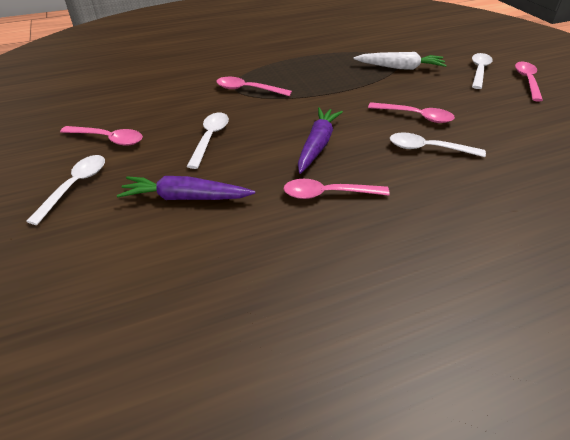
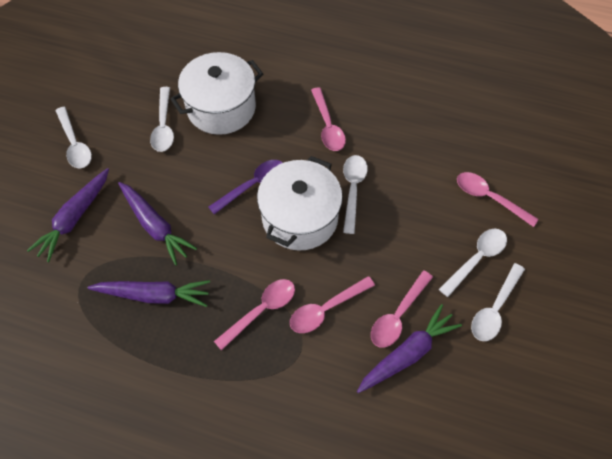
purple carrot: [117,176,255,200] [298,107,343,174] = 2 -> [27,168,109,262] [88,280,210,307] [118,182,197,265] [357,304,462,393] = 4
purple spoon: none = 0 -> [208,160,283,214] = 1
white carrot: [353,52,447,70] = 1 -> none = 0
white pot: none = 0 -> [170,52,263,135] [257,156,343,251] = 2
white spoon: [26,155,105,225] [186,113,229,169] [390,132,486,157] [472,53,493,89] = 4 -> [55,107,92,168] [150,87,174,152] [343,155,368,234] [439,229,507,297] [471,263,525,341] = 5

